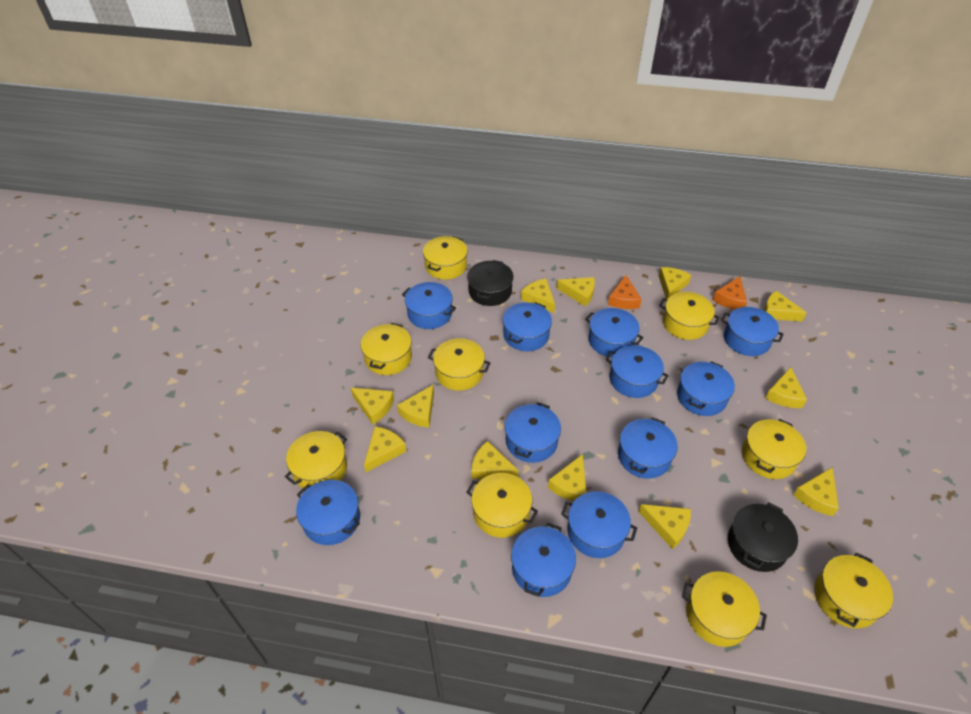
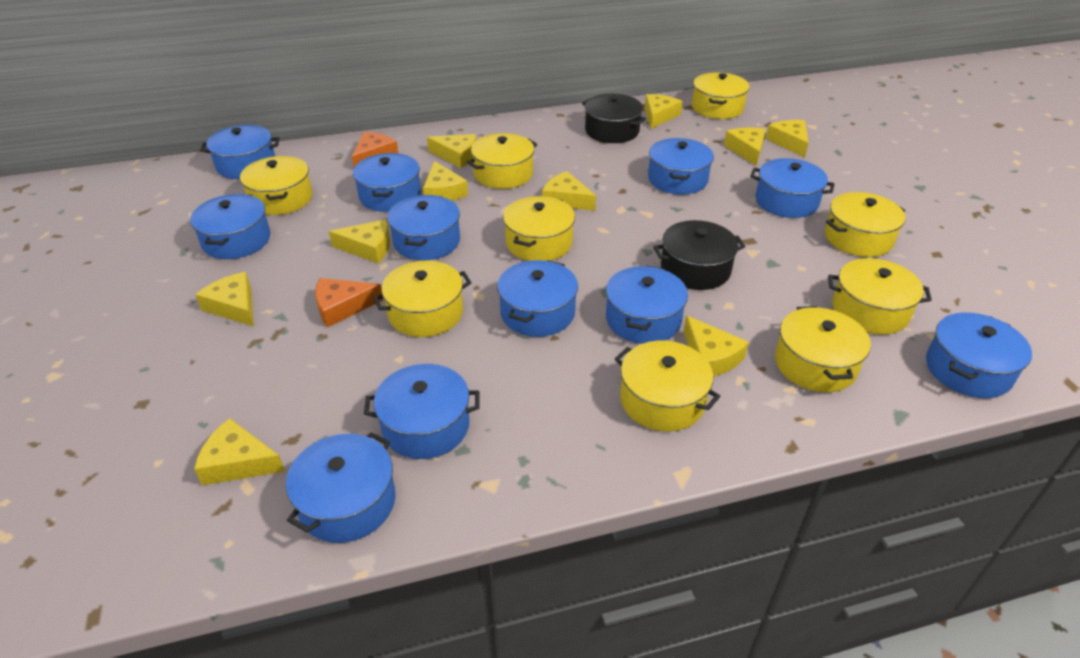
yellow cheese: [351,388,394,425] [364,426,406,472] [397,385,434,427] [471,441,519,479] [521,279,555,313] [548,454,586,501] [557,277,595,307] [639,504,691,549] [659,267,691,299] [764,291,807,322] [765,367,807,408] [793,467,839,516] = 12 -> [194,418,285,485] [195,272,254,327] [329,220,390,263] [423,161,468,201] [427,134,476,168] [542,171,596,211] [645,94,683,129] [684,316,749,376] [724,127,766,166] [766,120,809,157] = 10

